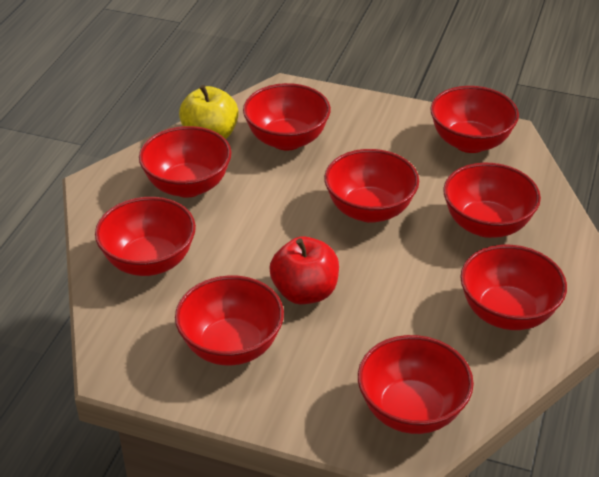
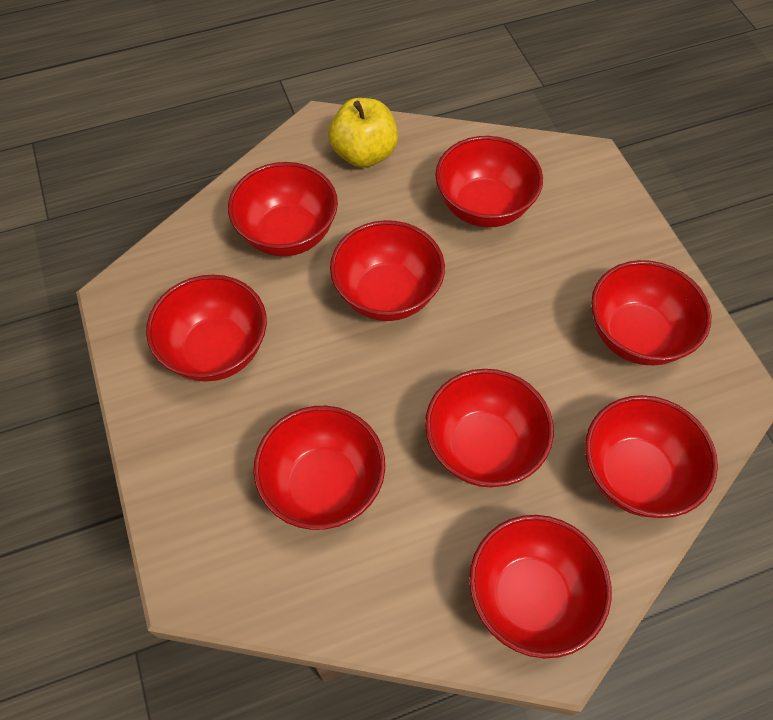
red apple: [269,237,339,304] = 1 -> none = 0

